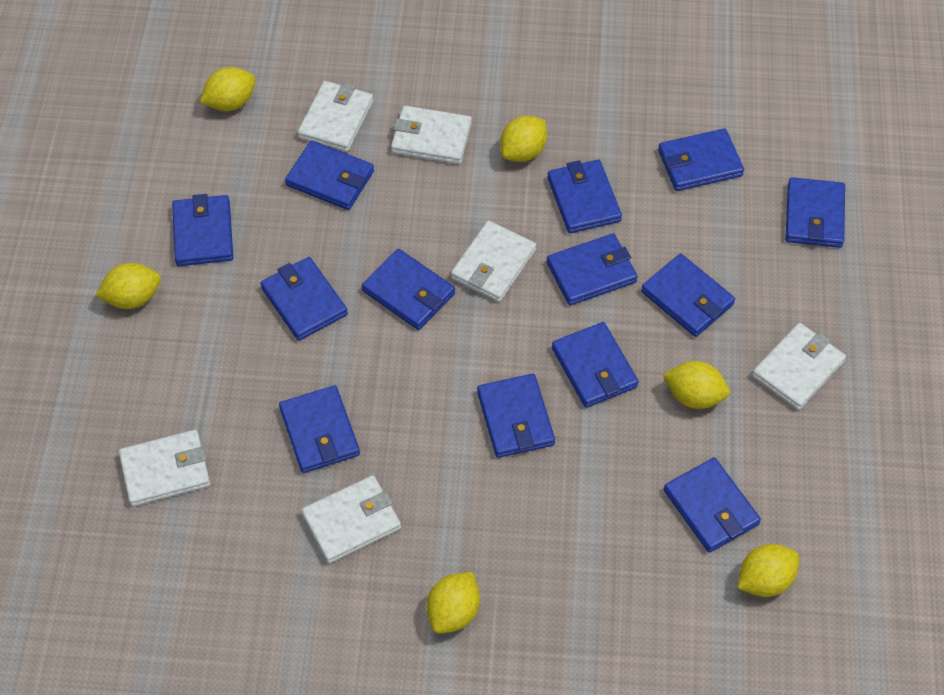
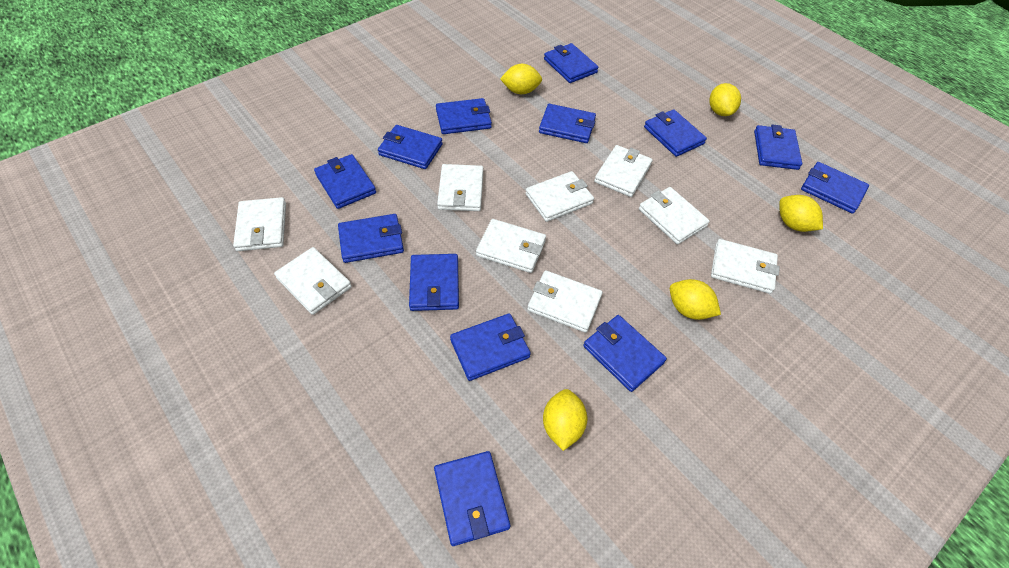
white wallet: [119,430,211,507] [297,81,373,152] [301,475,401,564] [391,106,472,164] [451,221,536,302] [752,323,846,410] = 6 -> [233,197,286,251] [274,247,352,315] [437,164,483,211] [476,219,546,273] [526,171,594,222] [527,270,603,333] [594,145,653,197] [639,187,710,245] [711,239,780,294] = 9
yellow lemon: [95,263,161,309] [200,67,256,111] [427,572,480,634] [500,116,547,162] [663,361,730,409] [738,544,799,597] = 6 -> [500,64,542,94] [543,389,587,451] [670,279,721,320] [710,83,741,116] [779,195,823,232] = 5

